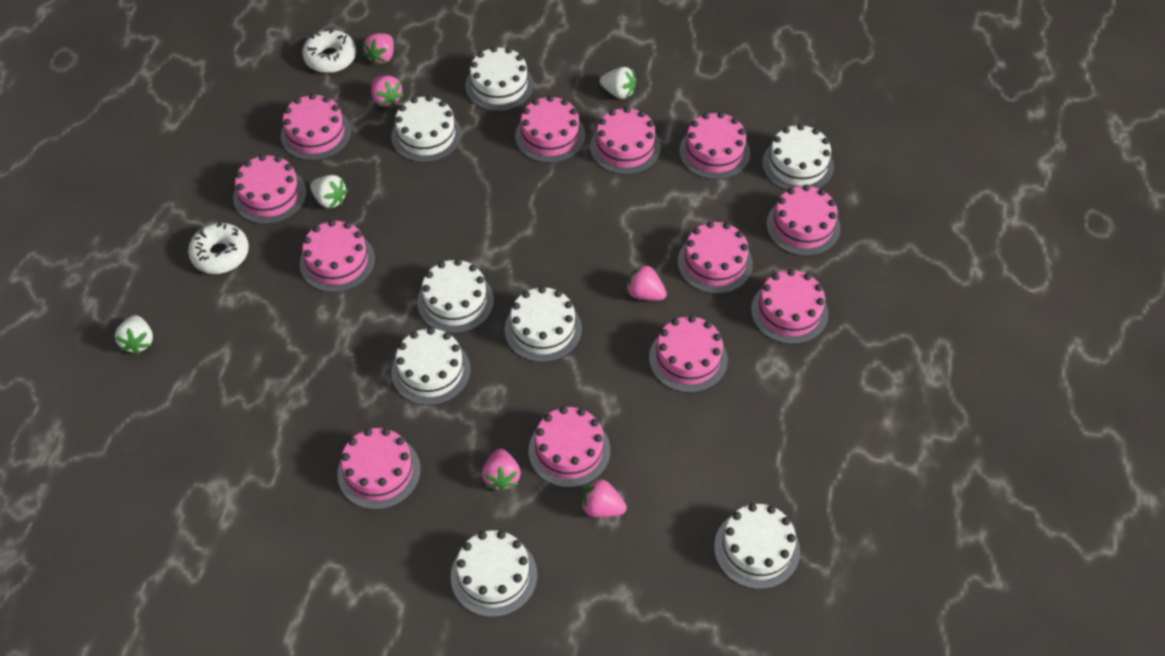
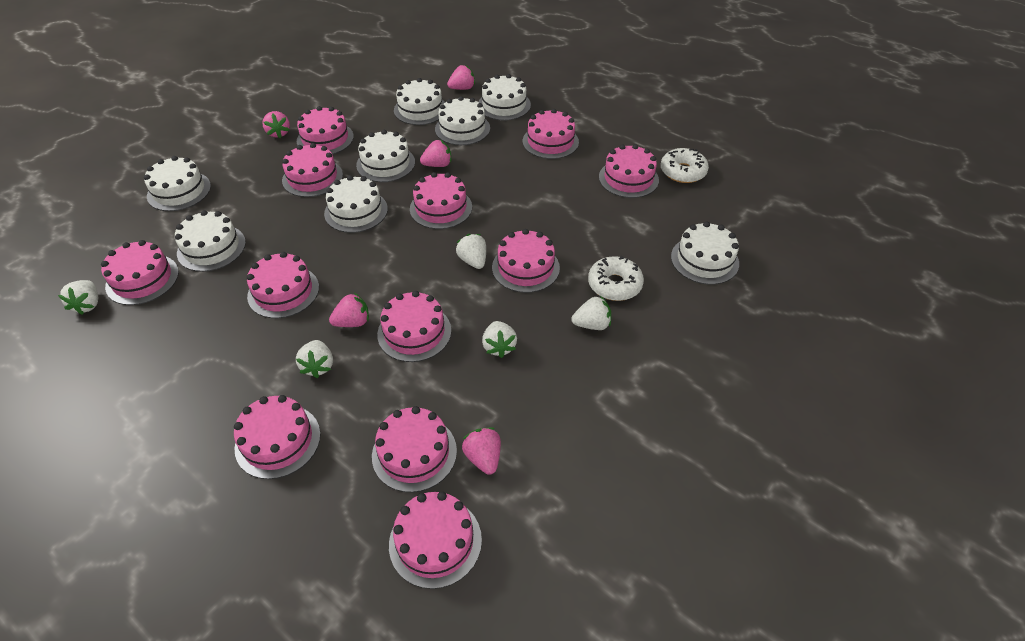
white strawberry: [115,315,153,354] [310,175,348,209] [600,67,636,99] = 3 -> [58,280,98,315] [296,340,333,378] [456,234,486,269] [482,321,517,358] [571,296,611,330] = 5

